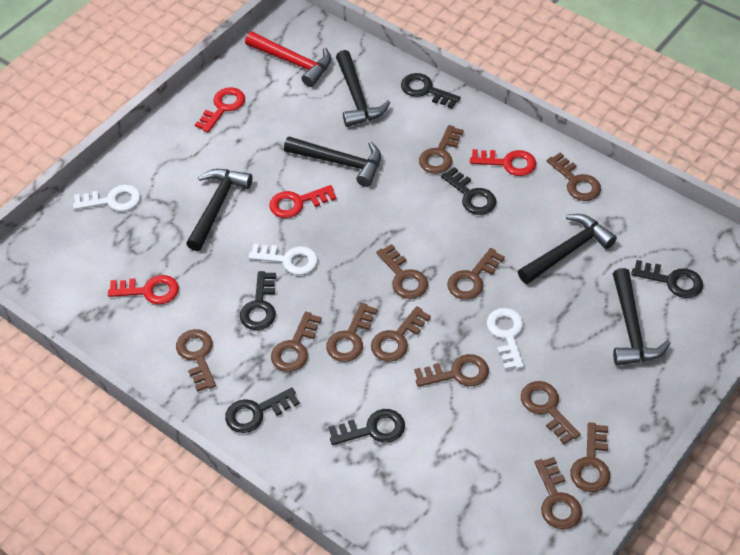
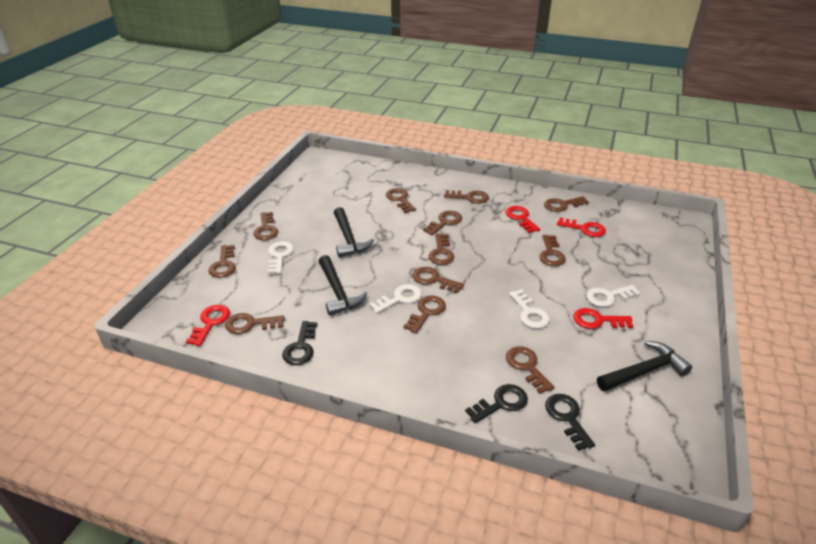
black hammer: [186,169,252,251] [284,137,381,187] [336,50,390,127] [518,214,617,284] [613,268,671,365] = 5 -> [318,255,367,316] [334,207,374,257] [597,341,692,392] = 3
black key: [225,388,300,433] [240,271,276,330] [329,409,405,445] [401,73,461,109] [441,167,497,215] [631,260,703,298] = 6 -> [282,321,317,365] [465,384,528,423] [545,394,595,451] = 3
red hammer: [245,31,331,87] = 1 -> none = 0
white key: [73,185,141,211] [248,244,318,275] [487,308,524,370] = 3 -> [267,241,294,274] [369,284,422,313] [509,289,550,329] [586,285,641,307] = 4

